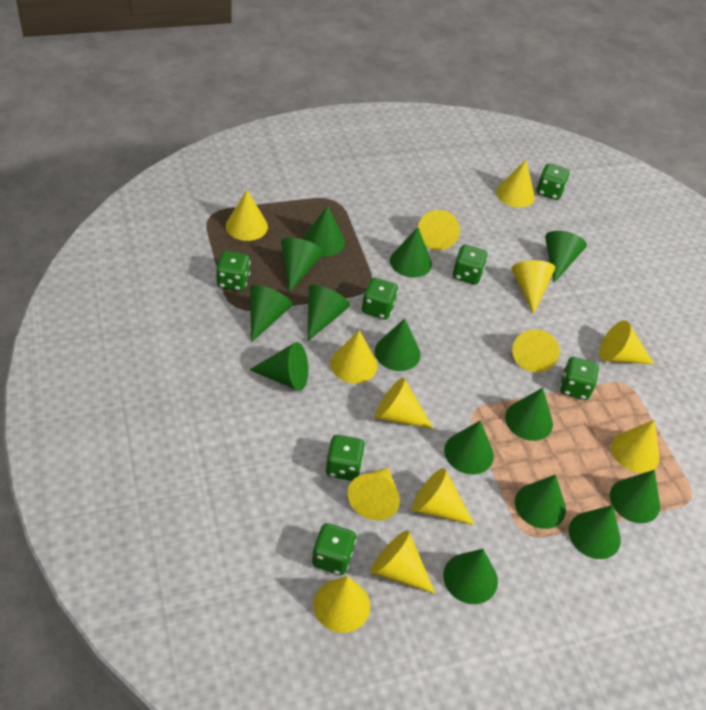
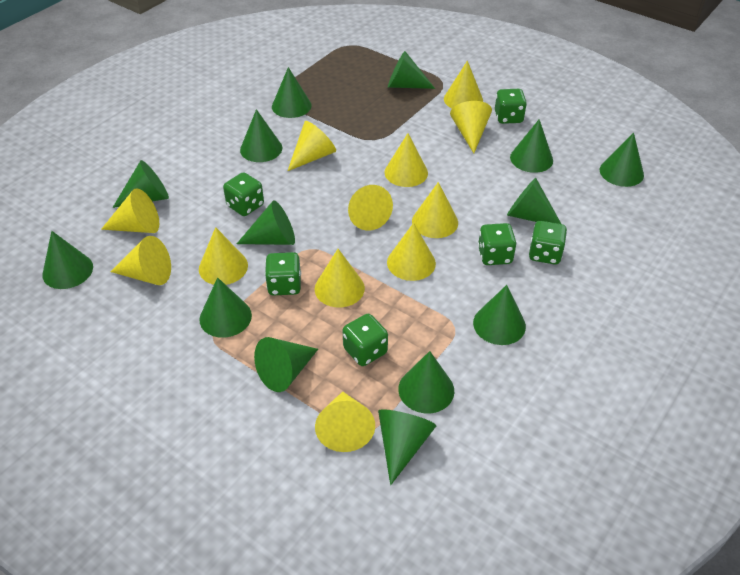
green dice: [216,251,250,291] [312,523,356,575] [325,435,365,481] [362,278,398,320] [452,245,488,285] [536,163,569,200] [560,357,599,400] = 7 -> [223,172,264,216] [265,252,301,296] [343,314,388,366] [478,223,517,265] [495,89,527,124] [529,221,567,265] = 6
yellow cone: [226,190,268,241] [313,576,370,633] [331,330,377,383] [348,467,400,520] [371,530,436,594] [375,378,434,429] [412,468,475,525] [418,210,460,250] [496,160,535,208] [511,260,555,314] [512,329,560,373] [599,321,654,364] [611,420,660,473] = 13 -> [101,188,159,233] [111,236,171,285] [199,227,248,285] [288,121,336,171] [315,249,365,308] [315,392,375,452] [348,185,393,231] [384,133,428,187] [387,223,436,281] [412,182,458,238] [444,61,483,108] [450,101,492,153] = 12

